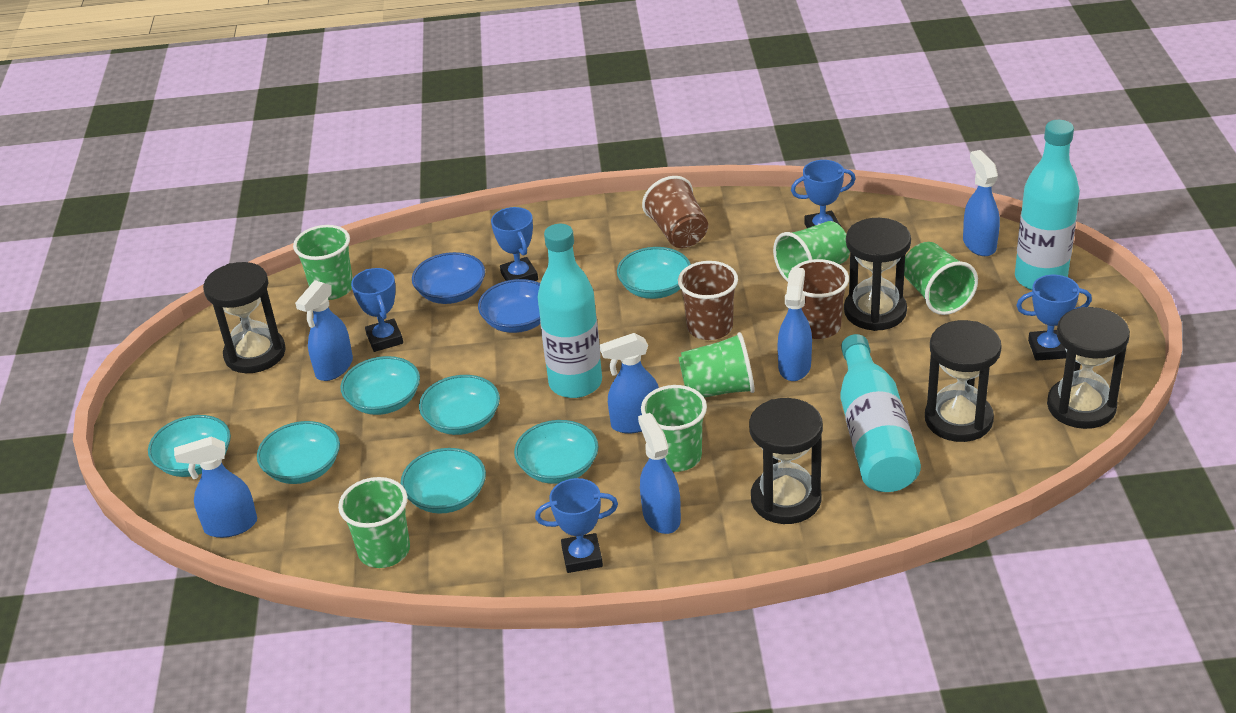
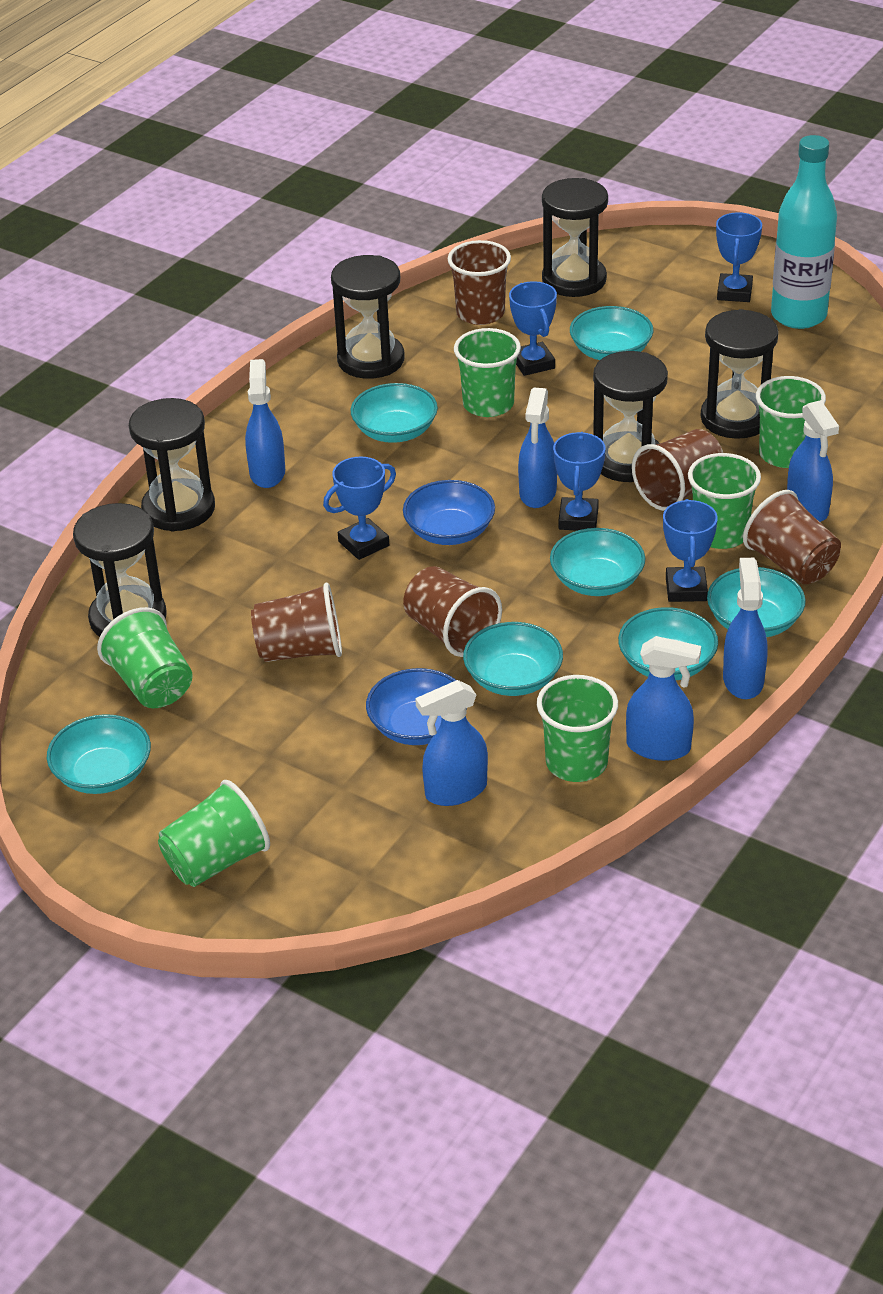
black hourglass: [203,262,286,373] [749,398,823,524] [844,218,911,331] [925,320,1002,442] [1047,307,1130,429] = 5 -> [73,503,167,637] [129,398,215,532] [331,255,405,379] [542,178,608,297] [593,351,668,482] [701,309,779,439] = 6
brown cup: [642,176,708,248] [678,261,738,340] [788,259,849,339] = 3 -> [251,583,342,662] [403,566,502,657] [448,240,511,325] [632,429,723,511] [743,490,841,585] = 5
turquoise bottle: [538,224,602,398] [840,334,921,492] [1015,120,1080,290] = 3 -> [771,135,837,329] = 1

